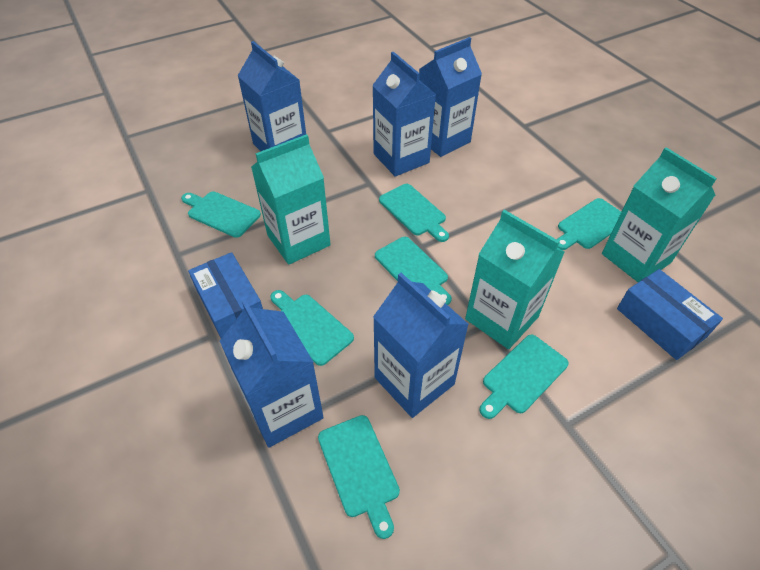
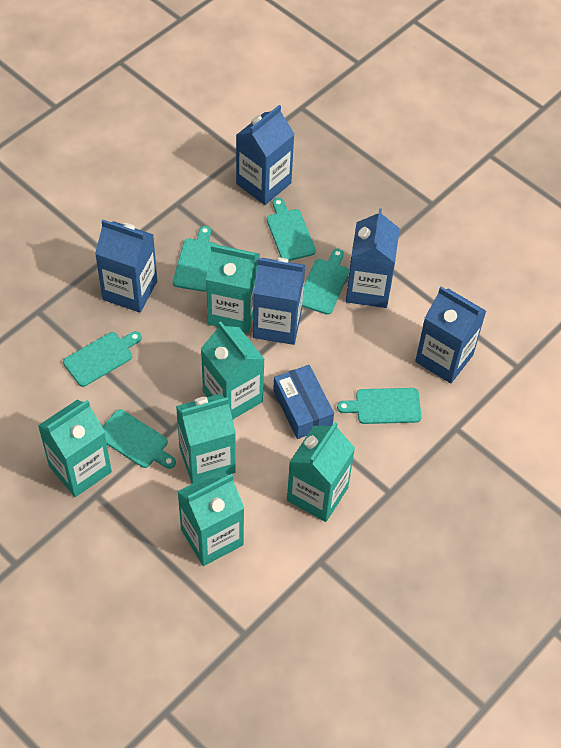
blue box: [188,252,263,338] [617,269,723,360] = 2 -> [273,365,334,439] = 1
turquoise carton: [251,134,331,265] [465,210,565,349] [602,147,717,282] = 3 -> [38,400,112,497] [176,394,236,484] [177,470,244,566] [201,321,265,419] [206,244,260,333] [287,422,355,522] = 6
turquoise cutting board: [181,191,261,238] [270,290,354,366] [318,415,400,539] [375,237,452,305] [379,184,449,242] [479,334,569,419] [557,198,621,250] = 7 -> [63,331,142,387] [102,409,176,469] [173,226,218,292] [267,198,316,261] [302,249,349,315] [337,388,422,424] = 6

